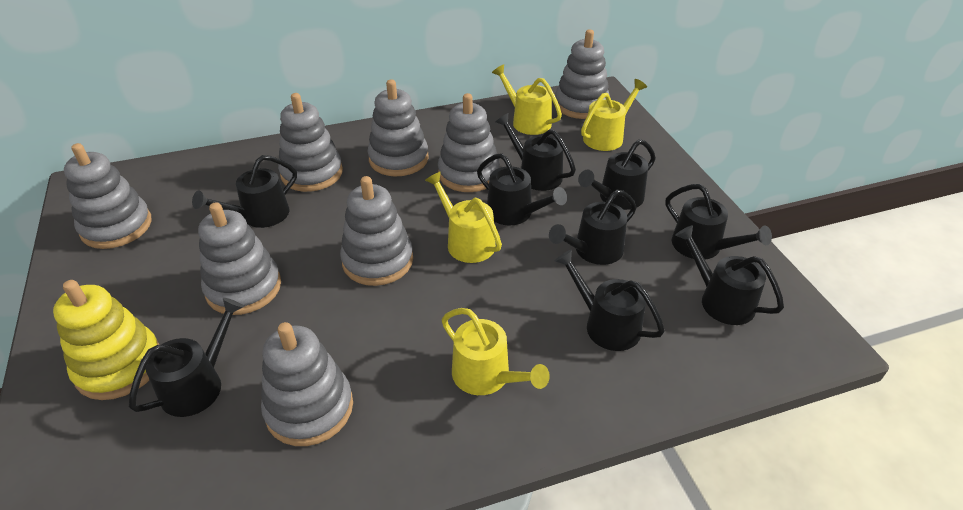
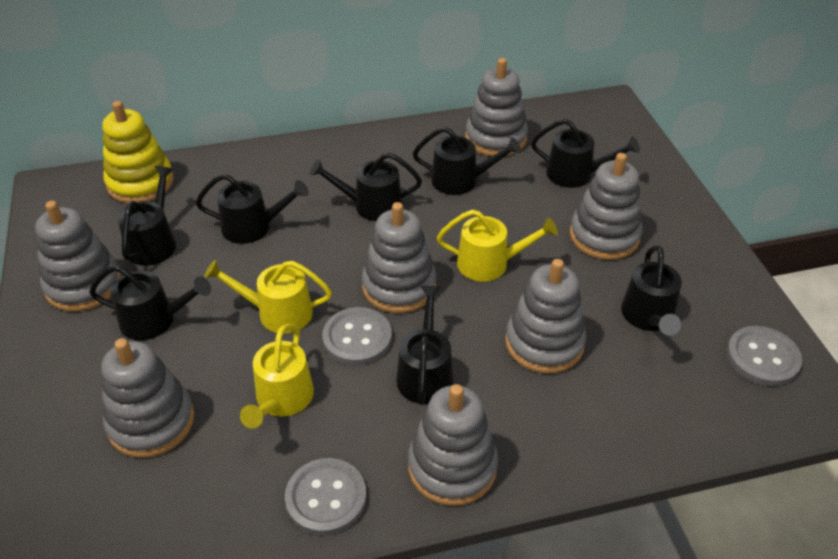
black watering can: [129,298,244,417] [192,155,297,228] [477,153,567,225] [495,113,576,191] [549,190,636,265] [555,250,665,351] [578,139,656,210] [666,184,772,259] [675,225,784,325] = 9 -> [89,265,211,340] [118,166,176,266] [196,174,309,244] [310,153,422,221] [397,286,453,405] [413,127,521,195] [531,119,640,188] [621,245,682,336] = 8
grey button: none = 0 -> [285,458,367,536] [322,307,392,365] [727,326,802,386] = 3
grey stacking toy: [64,143,152,249] [198,202,281,315] [261,322,353,446] [278,93,343,192] [340,176,413,286] [368,79,429,177] [438,93,500,192] [555,29,610,119] = 8 -> [35,201,121,312] [101,338,194,458] [362,202,436,313] [408,384,498,506] [465,58,528,156] [505,259,586,373] [570,153,642,260] = 7
yellow watering can: [425,172,502,263] [442,308,550,395] [492,65,562,135] [581,79,647,151] = 4 -> [204,260,332,333] [240,324,314,428] [437,210,558,282] = 3

